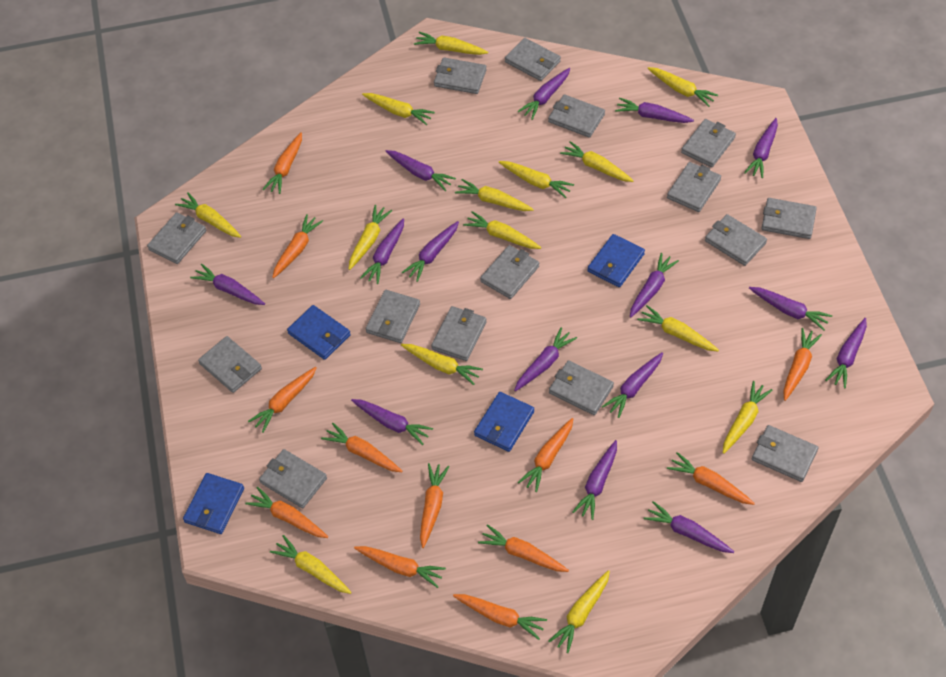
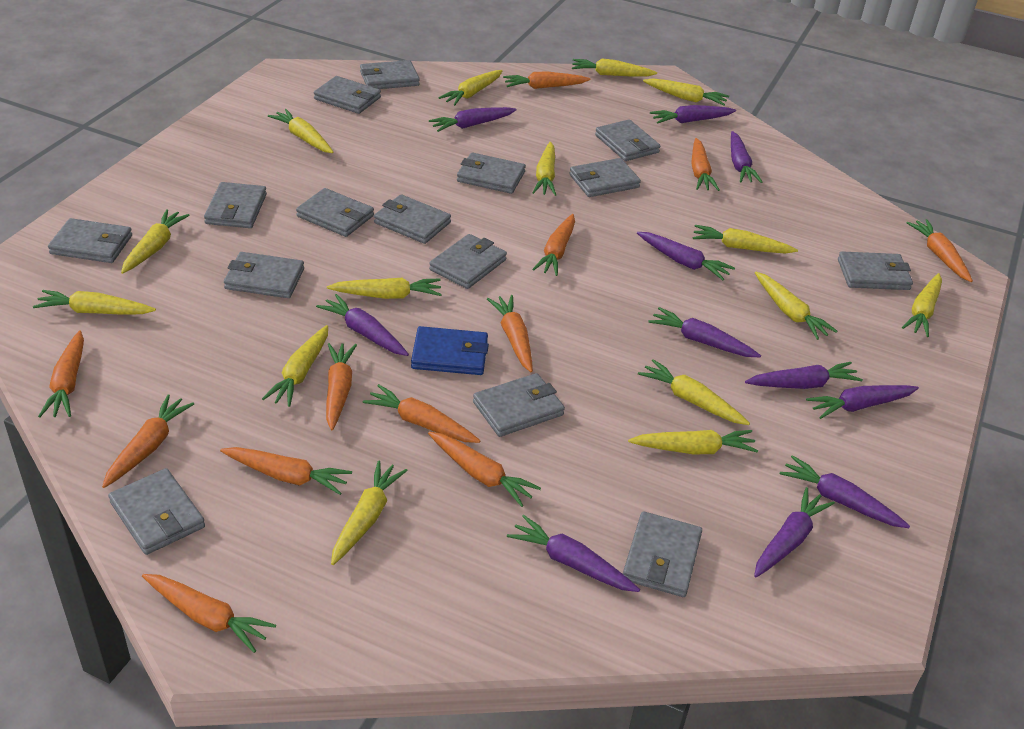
blue wallet: [183,473,244,534] [287,305,351,360] [474,392,534,452] [587,234,645,287] = 4 -> [411,326,489,375] = 1
purple carrot: [190,264,265,305] [351,399,433,445] [360,218,404,284] [386,150,456,191] [401,221,459,282] [514,327,577,391] [518,68,570,120] [572,440,617,520] [602,352,663,418] [615,98,694,123] [630,253,679,318] [644,501,734,553] [744,118,778,178] [749,287,832,331] [825,318,867,389] = 15 -> [316,294,409,356] [429,107,516,132] [507,515,640,592] [637,232,735,280] [649,307,761,357] [650,105,736,124] [731,131,763,183] [745,362,863,389] [754,487,835,577] [780,455,910,528] [806,385,919,419] = 11
yellow carrot: [175,193,241,238] [270,535,352,594] [349,205,393,270] [362,93,435,125] [401,344,483,385] [414,32,488,55] [455,179,534,211] [463,211,541,249] [499,161,574,198] [548,570,610,653] [560,141,634,182] [637,305,719,351] [647,67,718,107] [723,381,772,454] = 14 -> [33,290,156,315] [121,209,190,274] [262,325,328,407] [268,109,334,153] [327,278,442,299] [331,461,408,565] [438,70,502,106] [532,142,556,196] [572,58,657,77] [628,430,758,454] [638,359,750,425] [643,78,729,106] [693,225,798,254] [755,272,837,340] [902,273,942,337] = 15

